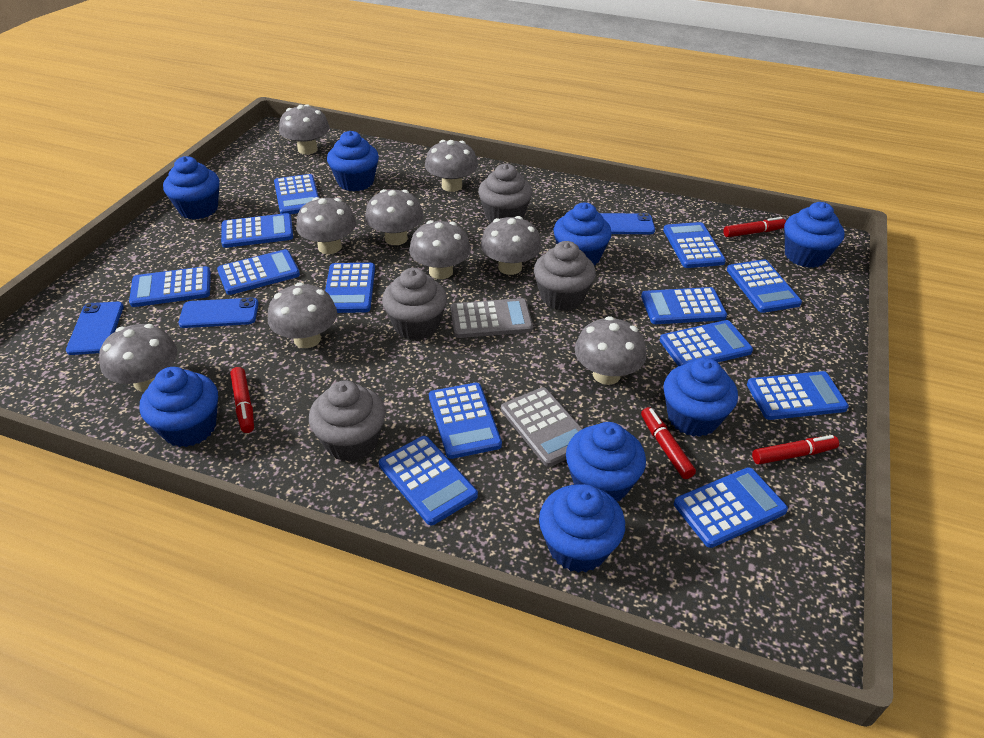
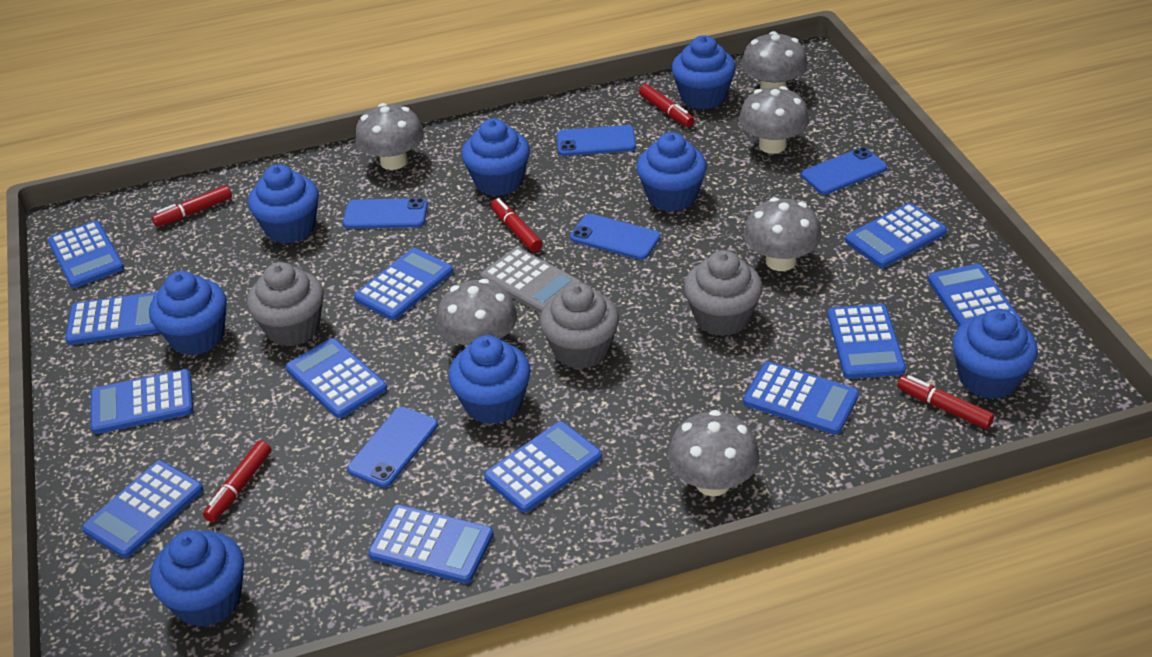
blue calculator: [129,266,211,307] [217,249,300,295] [221,213,293,248] [274,174,319,214] [325,263,375,313] [379,436,478,525] [429,383,502,459] [641,287,727,324] [660,320,753,366] [663,222,726,268] [674,467,788,548] [727,259,802,313] [747,371,849,420] = 13 -> [48,221,124,288] [65,292,159,345] [82,461,203,558] [90,369,193,434] [286,338,387,418] [354,248,453,320] [368,505,494,584] [484,421,602,513] [743,362,859,435] [827,304,906,379] [845,203,947,268] [928,264,1022,327] = 12
blue phone: [66,302,124,355] [178,297,259,328] [600,213,655,234] = 3 -> [343,198,428,229] [347,407,438,487] [557,125,636,156] [570,214,661,260] [801,147,887,194] = 5
grey calculator: [451,298,533,338] [501,387,582,467] = 2 -> [480,247,582,314] = 1
grey cupcake: [309,380,386,462] [382,268,447,340] [478,164,532,223] [534,241,596,311] = 4 -> [247,262,324,346] [540,282,619,369] [684,250,762,336] = 3
grey mushroom: [99,324,177,392] [268,282,337,348] [279,104,330,154] [296,197,356,254] [365,189,424,245] [409,220,471,279] [425,140,478,192] [480,216,541,275] [575,316,646,385] = 9 -> [355,103,424,170] [437,279,517,348] [668,410,760,496] [739,86,809,154] [741,31,808,89] [744,197,821,271] = 6
red marker: [230,367,254,433] [641,407,696,479] [723,217,786,237] [752,435,839,465] = 4 -> [151,185,232,227] [203,441,271,522] [491,198,542,252] [639,84,695,127] [897,375,994,429] = 5

